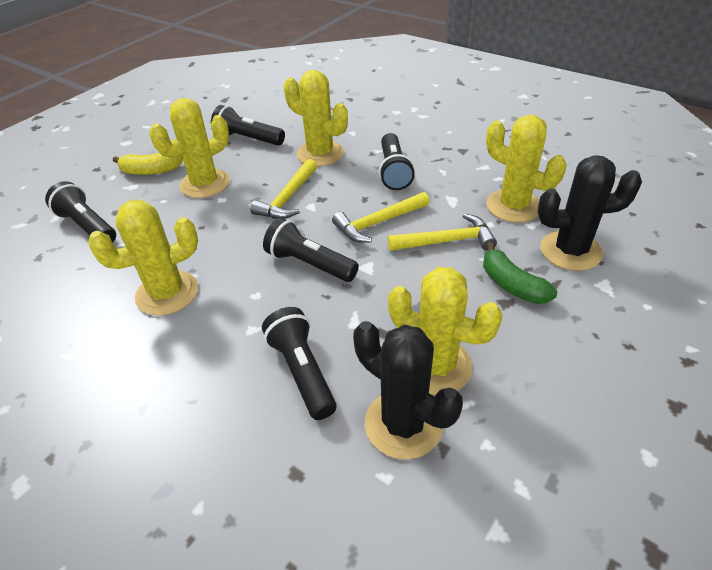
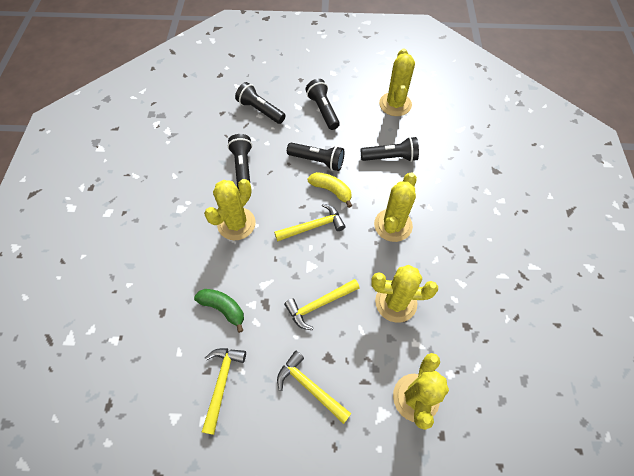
black cactus: [353,321,463,459] [538,155,642,271] = 2 -> none = 0
yellow hammer: [250,159,317,219] [332,192,430,243] [388,214,497,251] = 3 -> [202,348,246,435] [274,203,346,242] [277,350,352,424] [284,279,360,330] = 4

